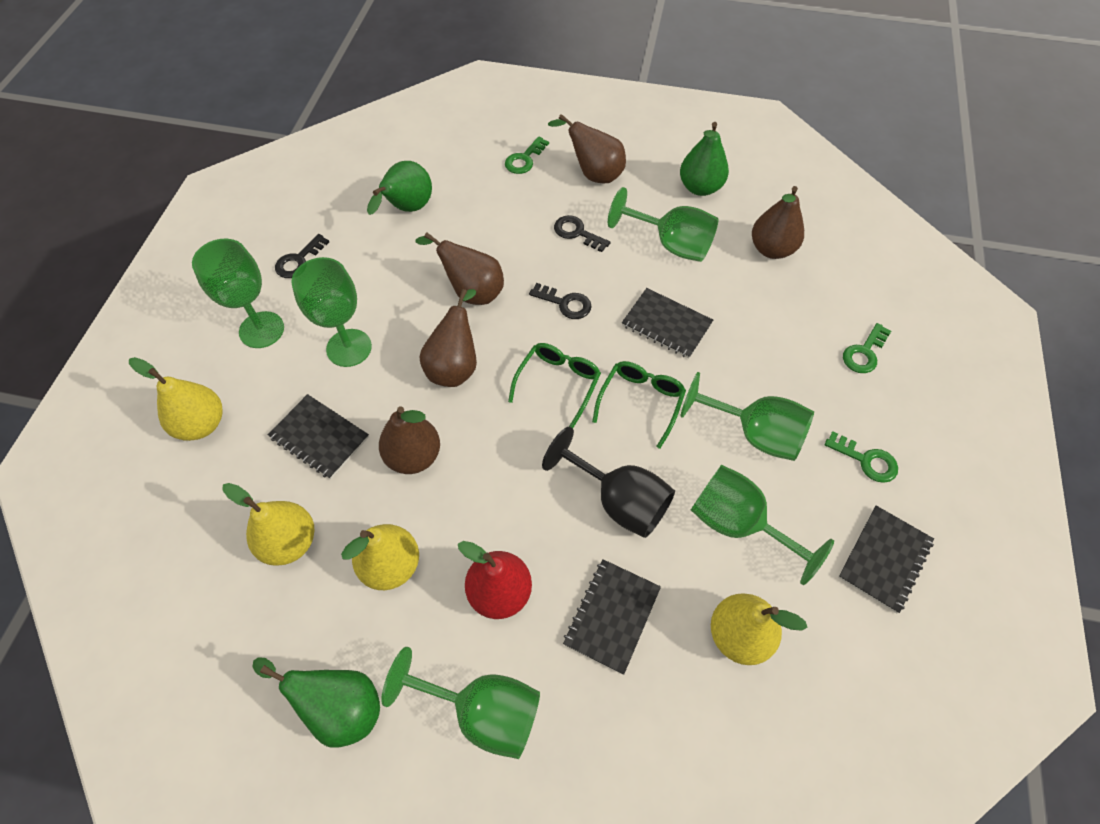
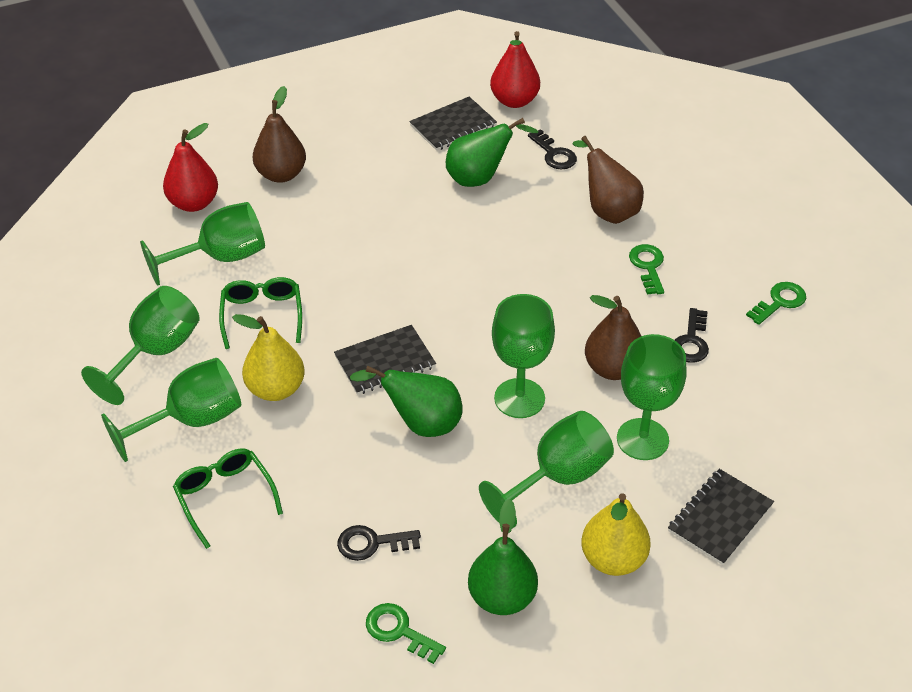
black goblet: [542,426,675,538] = 1 -> none = 0
black notebook: [268,394,369,479] [563,559,661,674] [622,288,713,359] [838,506,934,613] = 4 -> [334,325,436,395] [409,97,497,151] [668,469,774,565] = 3
brown pear: [379,406,440,474] [416,233,504,305] [419,289,477,387] [548,114,626,183] [752,186,804,259] = 5 -> [253,86,306,183] [572,136,644,224] [585,295,641,380] = 3
red pear: [458,541,532,619] = 1 -> [163,123,218,212] [490,31,540,108] = 2
yellow pear: [129,357,223,441] [222,483,314,566] [341,524,419,590] [711,593,807,665] = 4 -> [232,314,304,401] [581,493,651,576] = 2

